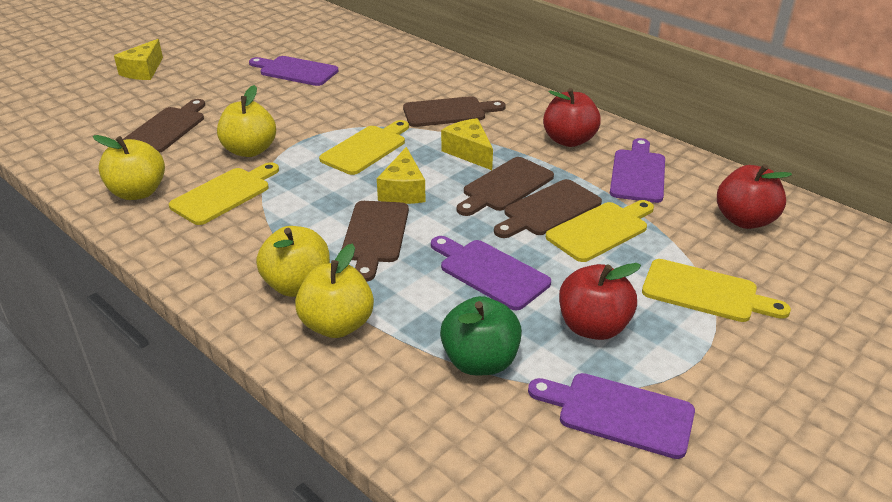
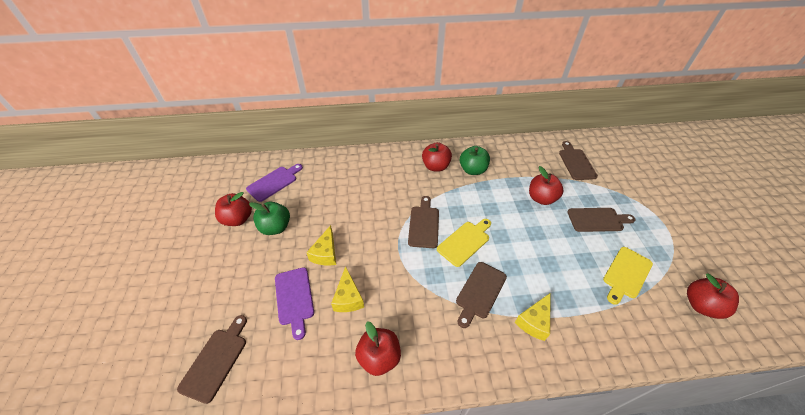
green apple: [440,296,522,375] = 1 -> [249,202,290,235] [460,146,490,175] = 2
purple cutting board: [249,56,338,86] [431,236,551,310] [528,373,695,459] [610,138,665,203] = 4 -> [246,164,303,202] [275,267,314,340] = 2
red apple: [543,88,601,147] [559,263,641,340] [717,164,792,229] = 3 -> [215,192,252,226] [355,321,401,376] [422,142,452,171] [529,166,563,205] [687,273,739,319] = 5
yellow apple: [93,135,165,200] [217,85,276,157] [256,226,330,297] [295,243,374,338] = 4 -> none = 0
yellow cutting board: [169,162,279,225] [319,120,409,175] [546,200,654,262] [642,259,791,322] = 4 -> [437,219,491,267] [603,247,653,305] = 2

